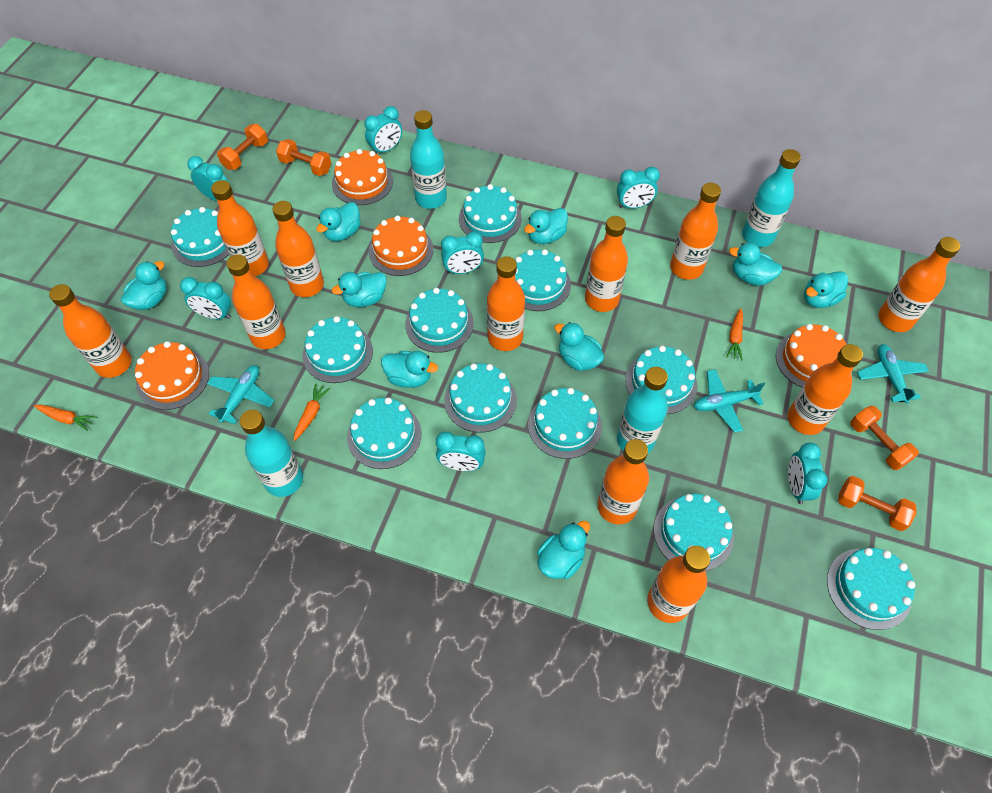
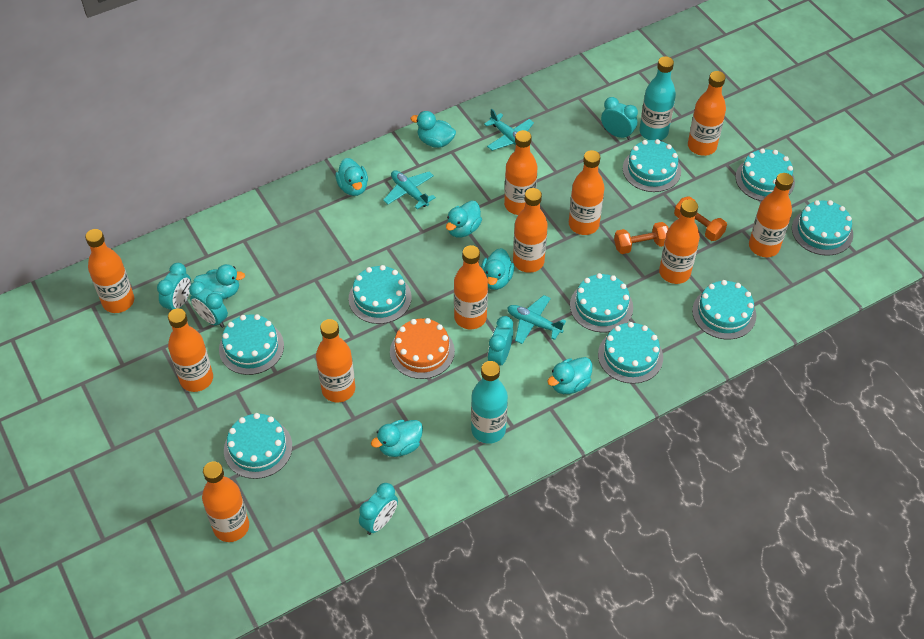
orange cake: [135,341,209,410] [332,149,393,205] [369,216,433,276] [776,324,847,388] = 4 -> [390,318,455,379] = 1
orange carrot: [34,404,96,431] [293,383,330,441] [726,308,743,360] = 3 -> none = 0
orange dumbbell: [217,124,268,170] [276,139,331,176] [838,476,917,531] [850,406,919,470] = 4 -> [614,222,669,254] [674,196,727,241] = 2
turquoise bottle: [240,410,303,497] [410,110,447,209] [617,367,668,453] [742,149,801,247] = 4 -> [471,361,508,444] [639,56,676,140] = 2
turquoise cake: [171,207,229,267] [303,316,373,383] [347,397,422,469] [405,288,474,353] [444,363,517,433] [459,184,522,243] [515,249,571,311] [528,388,602,459] [625,346,698,414] [654,494,734,571] [827,548,915,630] = 11 -> [219,314,284,375] [224,413,292,479] [349,265,412,324] [570,273,633,332] [598,322,663,384] [623,139,681,192] [692,280,756,339] [735,148,795,201] [792,200,853,256] = 9
turquoise clock: [180,277,231,319] [187,156,230,201] [364,106,402,154] [436,431,486,471] [441,232,484,274] [617,167,660,209] [788,443,828,504] = 7 -> [157,263,191,311] [189,281,228,328] [359,483,398,535] [488,316,513,366] [601,97,638,140] = 5
turquoise duck: [121,261,167,310] [316,202,361,241] [332,272,387,307] [381,351,438,388] [524,208,568,244] [537,521,590,579] [554,322,604,371] [729,243,782,286] [804,271,848,308] = 9 -> [193,264,245,299] [335,158,368,196] [371,420,423,457] [411,111,456,148] [446,201,482,237] [481,248,514,290] [547,357,593,394] = 7

